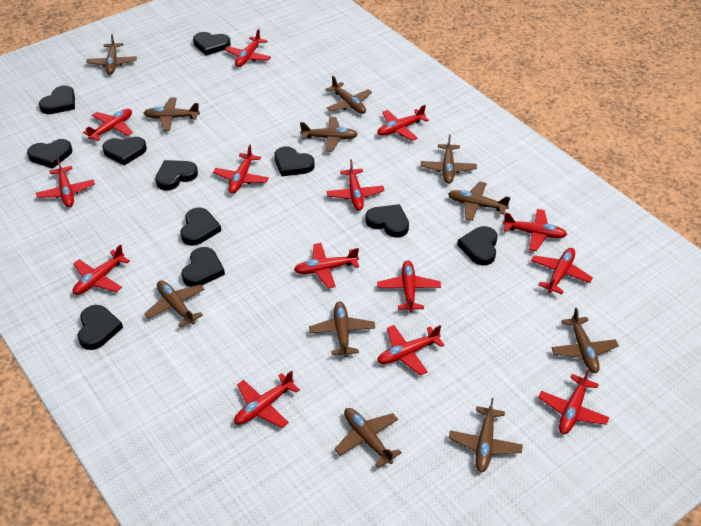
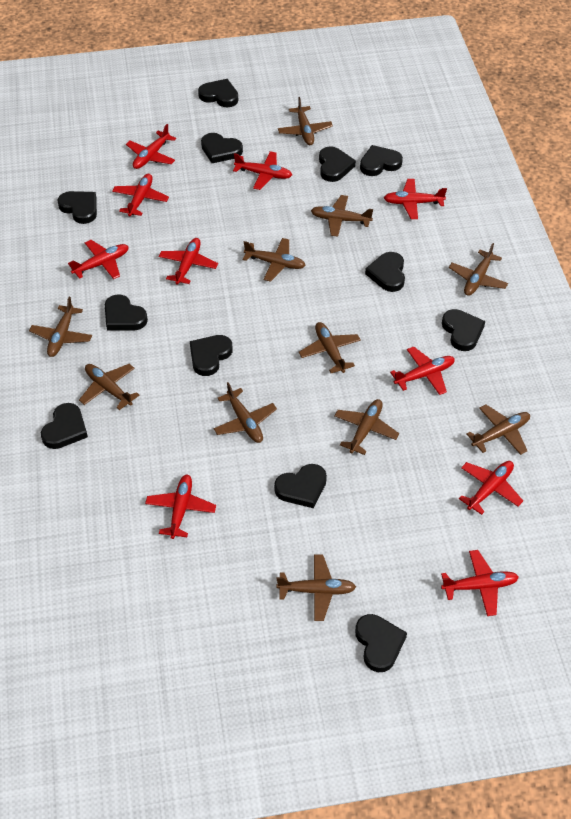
black heart: [27,139,72,169] [39,85,75,114] [78,305,123,350] [102,137,147,166] [155,160,198,191] [181,208,221,246] [182,247,225,287] [193,32,231,56] [275,146,315,176] [366,204,409,238] [457,226,498,265] = 11 -> [41,403,88,449] [58,191,97,224] [105,294,148,331] [190,335,233,376] [198,79,238,107] [201,133,243,163] [274,464,327,508] [319,146,356,182] [355,614,407,672] [360,145,403,176] [365,252,405,292] [442,309,485,351] = 12
red plane: [36,158,95,207] [73,244,130,295] [83,109,133,141] [213,145,269,194] [225,29,271,67] [234,370,300,428] [294,243,359,288] [327,159,384,211] [377,105,429,141] [377,260,441,312] [377,325,444,376] [503,209,567,251] [531,248,593,294] [538,368,609,434] = 14 -> [68,240,129,279] [112,174,169,216] [126,124,176,169] [145,475,216,539] [159,238,218,285] [233,151,292,190] [384,179,447,219] [390,347,455,395] [441,550,519,616] [459,461,523,515] = 10

